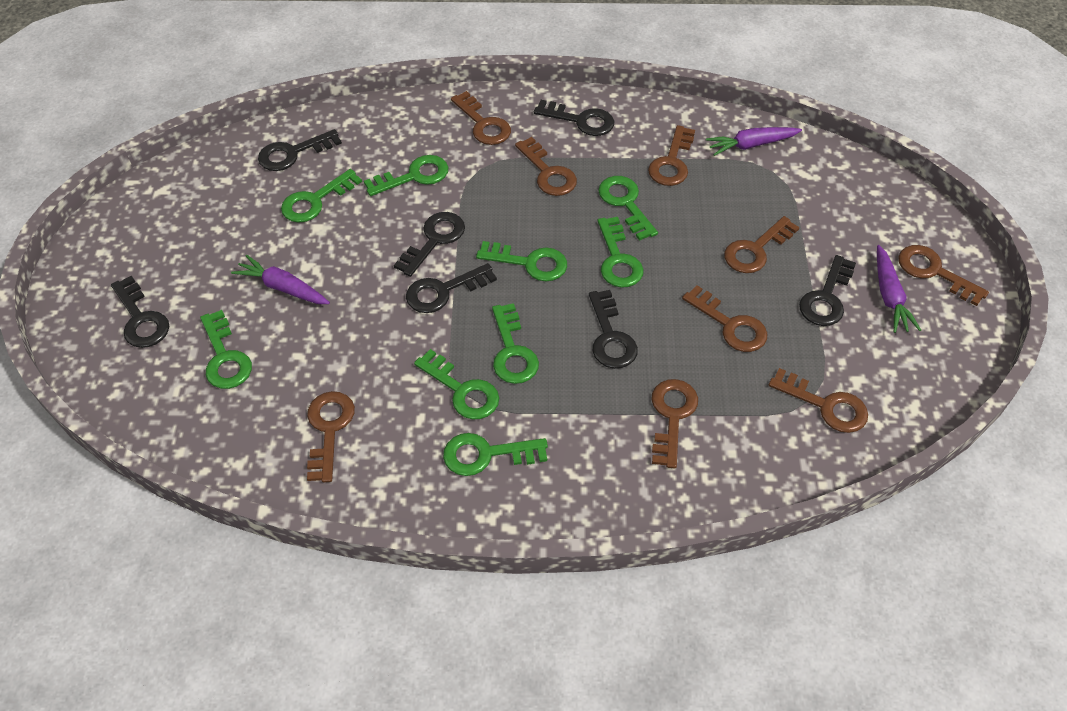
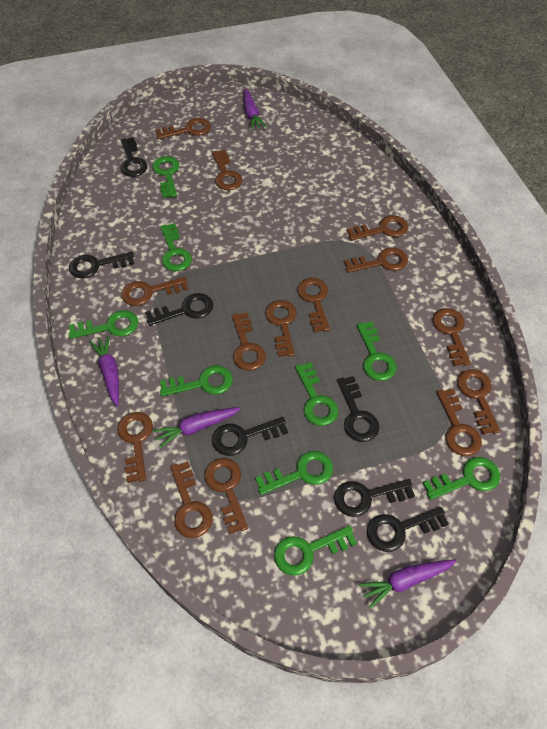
brown key: [307,391,355,482] [451,91,511,145] [515,137,577,196] [648,125,695,186] [651,379,698,469] [682,285,768,352] [724,216,800,273] [768,368,868,433] [898,245,989,306] = 9 -> [117,412,153,483] [121,277,188,306] [156,118,211,139] [170,461,212,538] [204,458,248,534] [212,150,242,190] [232,312,266,371] [265,300,297,357] [297,278,330,332] [344,247,408,273] [347,215,408,241] [433,308,471,366] [436,389,482,456] [457,369,500,434] = 14
purple carrot: [231,255,330,304] [706,127,802,156] [877,245,921,333] = 3 -> [89,335,119,407] [153,407,241,449] [244,89,267,130] [359,560,456,609] = 4

